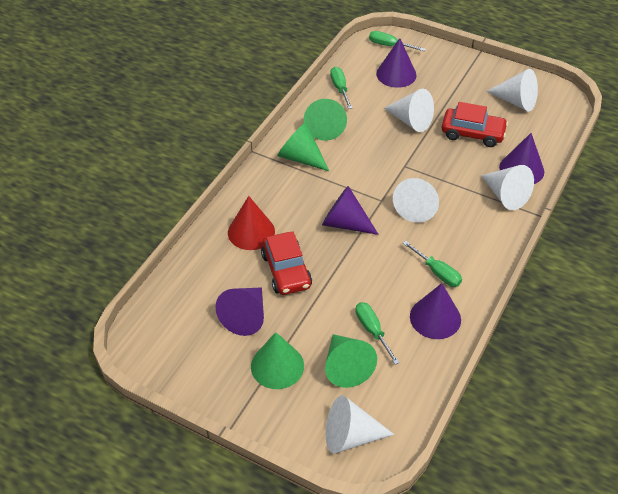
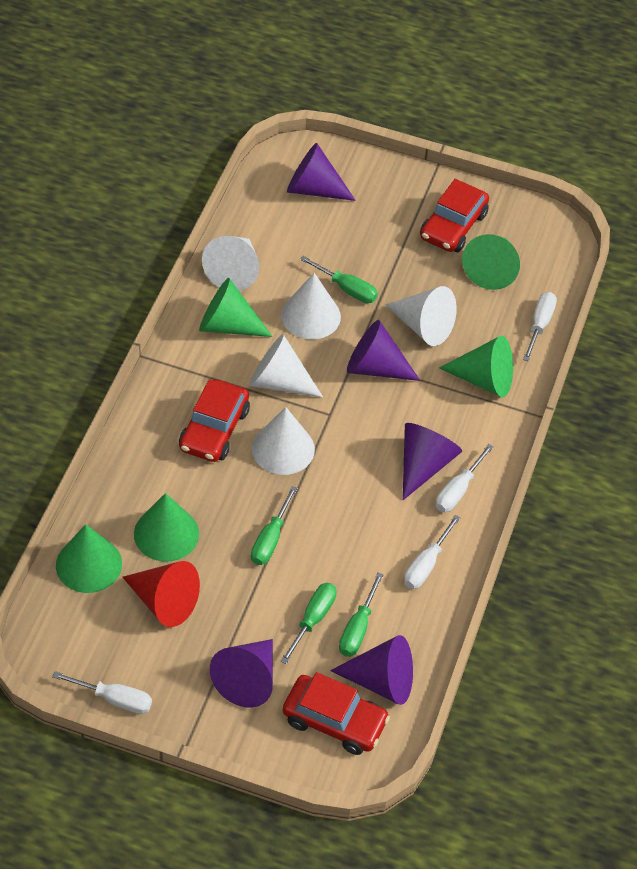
green cone: [251,332,304,389] [277,122,329,171] [304,99,347,141] [325,334,377,388] = 4 -> [56,524,122,593] [134,493,199,562] [199,278,273,337] [439,336,513,397] [462,234,520,290] = 5
red car: [261,231,312,295] [442,102,508,147] = 2 -> [179,379,250,462] [283,672,390,755] [420,179,489,252] = 3
white screwdriver: none = 0 -> [52,671,152,714] [404,515,461,589] [435,444,493,512] [523,292,557,361] = 4

